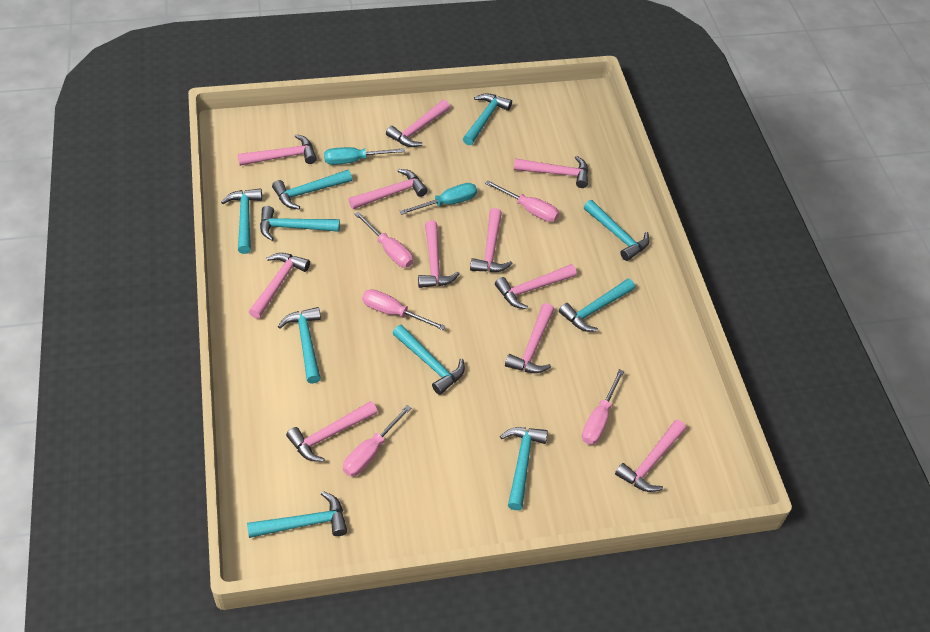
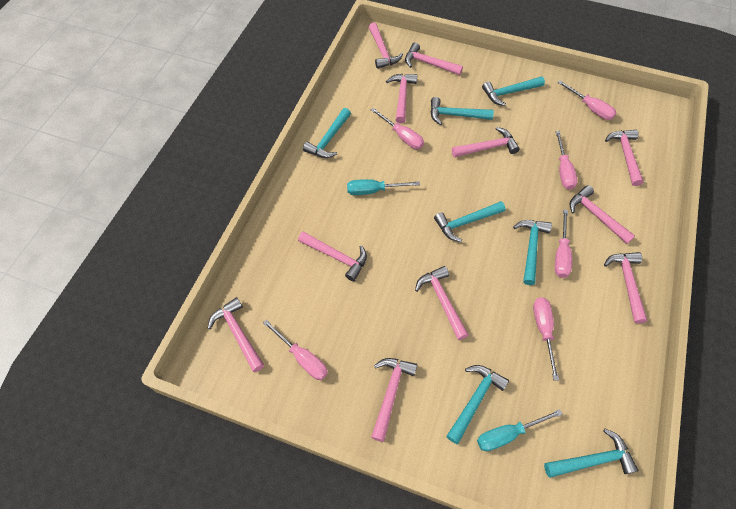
pink screwdriver: [343,405,411,476] [355,212,413,268] [362,289,446,330] [485,180,559,222] [582,369,624,445] = 5 -> [263,319,328,380] [371,108,424,149] [533,297,559,381] [555,131,578,190] [555,209,572,278] [558,80,616,120] = 6
turquoise hammer: [221,188,262,254] [247,491,347,538] [260,206,340,241] [272,170,352,209] [278,307,321,384] [393,325,465,395] [463,93,512,145] [500,427,548,510] [559,279,635,332] [584,200,650,261] = 10 -> [303,108,351,158] [431,97,494,125] [434,201,505,242] [446,365,509,444] [482,76,545,106] [513,220,552,285] [544,429,638,478] = 7

